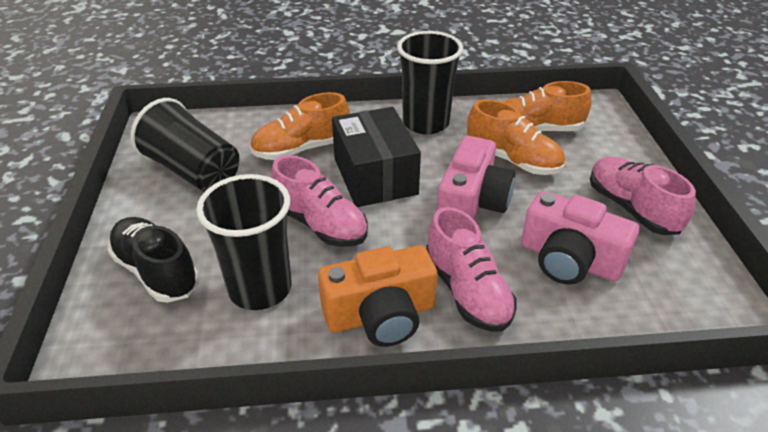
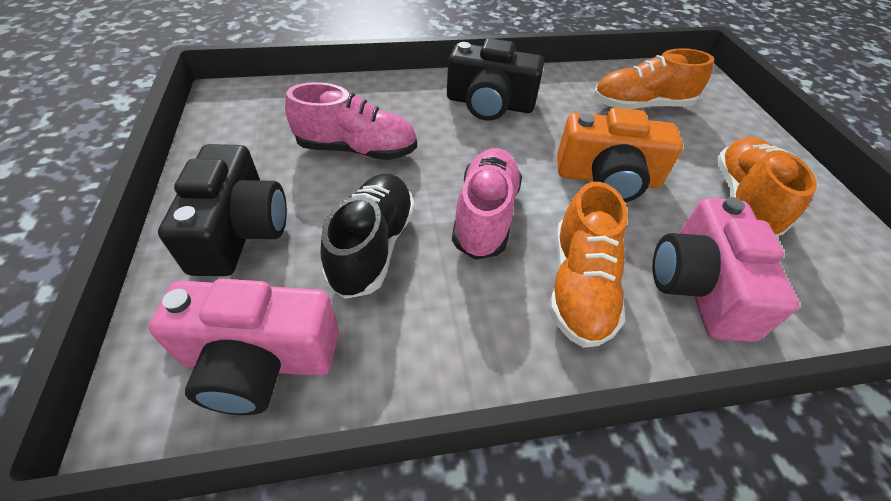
black box: [332,107,421,207] = 1 -> none = 0
black camera: none = 0 -> [158,144,287,276] [447,38,544,121] = 2
black cup: [130,98,240,192] [196,174,291,310] [397,31,463,134] = 3 -> none = 0
pink shoe: [271,155,368,247] [426,207,517,332] [590,156,696,235] = 3 -> [285,82,417,160] [452,148,522,260] = 2

